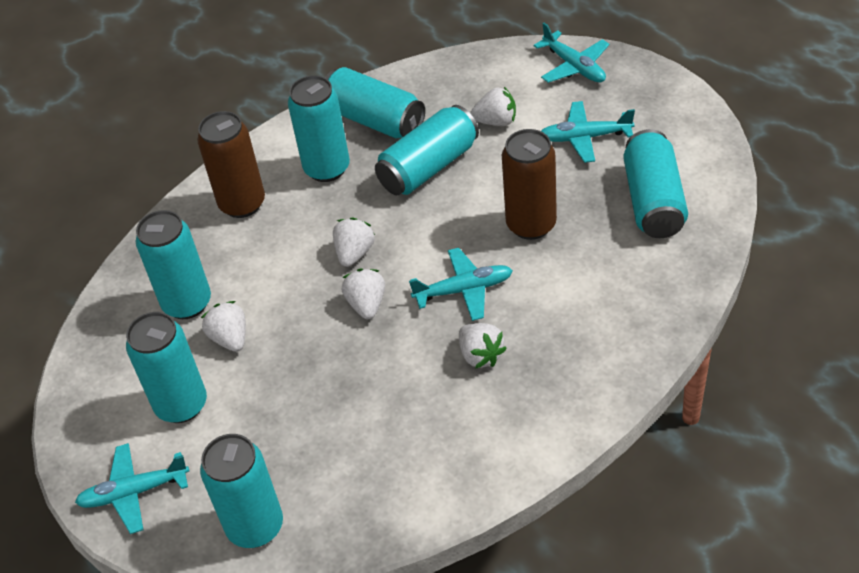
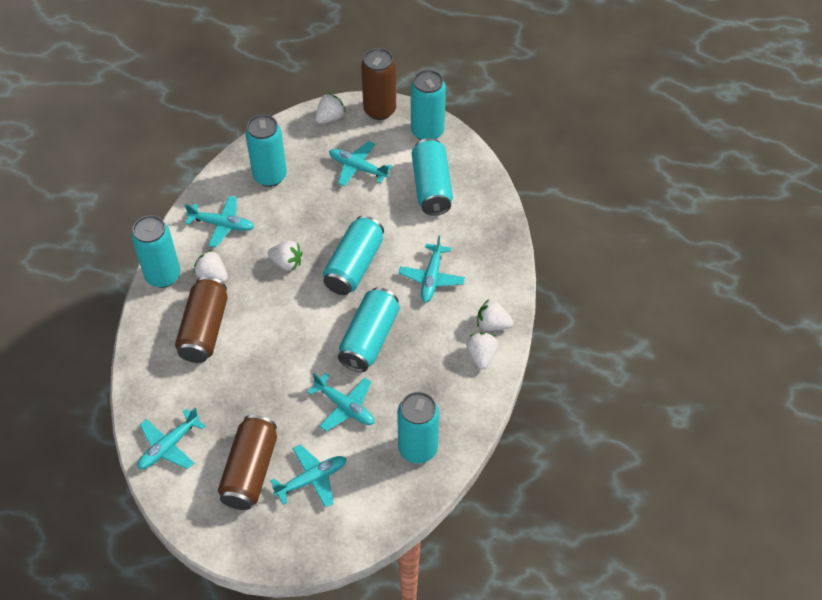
brown can: [197,111,265,218] [502,129,557,240] = 2 -> [175,277,228,363] [218,415,277,510] [361,48,396,120] = 3
turquoise plane: [75,443,190,534] [409,248,513,321] [534,23,609,83] [541,101,635,163] = 4 -> [137,408,205,469] [185,196,254,247] [270,444,347,508] [307,373,374,431] [329,141,392,187] [399,235,465,303] = 6

